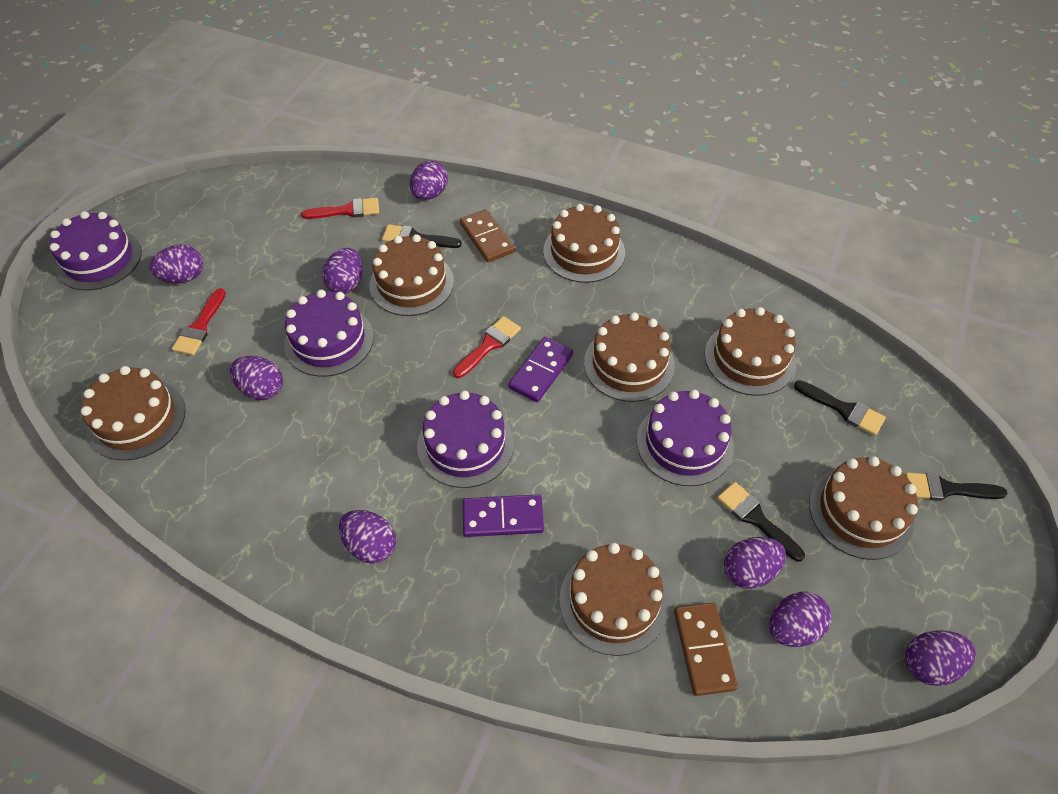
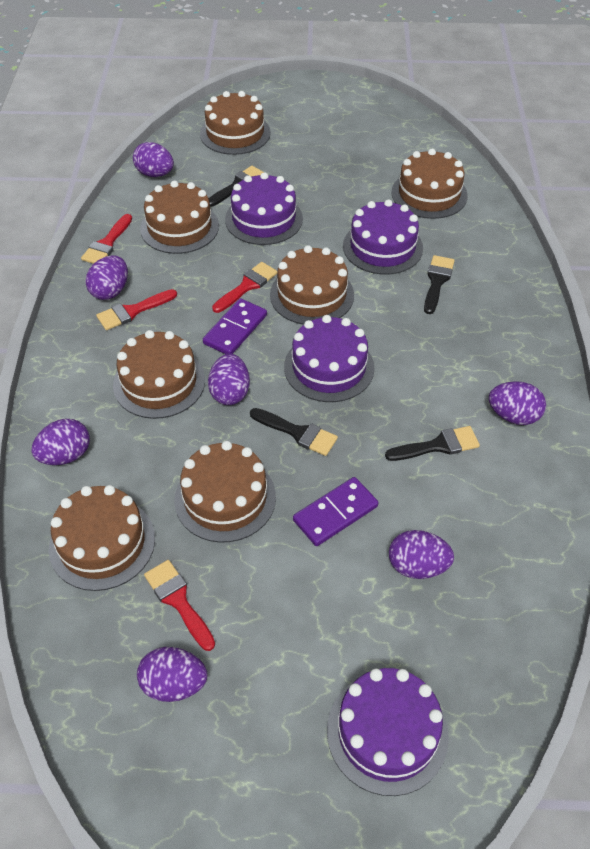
brown domino: [460,209,515,262] [674,603,738,696] = 2 -> none = 0
purple egg: [149,245,203,283] [230,356,283,400] [322,248,363,294] [339,510,396,564] [410,161,448,200] [724,537,786,589] [769,592,831,647] [905,630,976,686] = 8 -> [31,419,90,465] [86,256,128,300] [133,142,174,177] [137,647,207,702] [208,354,250,405] [389,530,454,579] [489,381,546,425] = 7
red brush: [172,288,226,355] [301,198,379,219] [453,316,521,378] = 3 -> [81,214,132,264] [96,289,177,330] [144,560,215,651] [212,262,277,313] = 4

